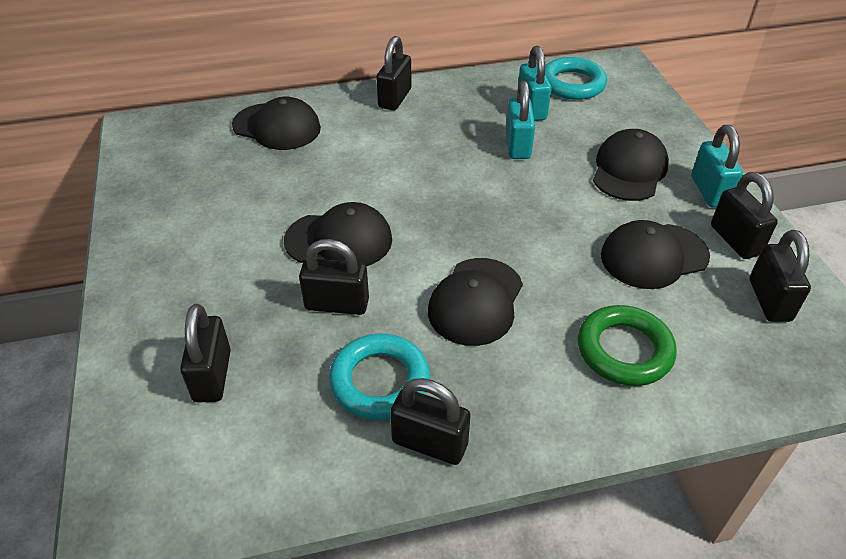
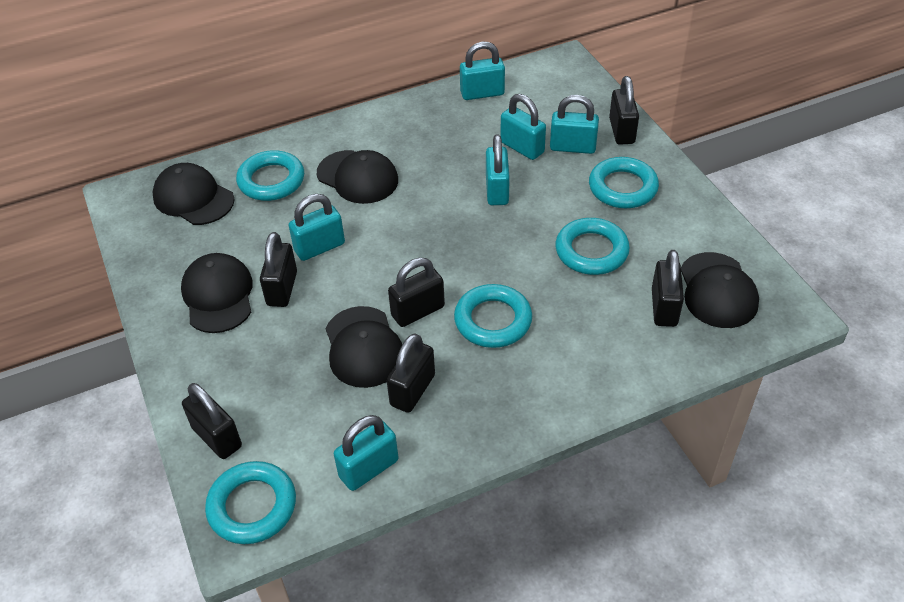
green ring: [577,305,677,386] = 1 -> none = 0
turquoise padlock: [506,81,535,159] [517,46,552,121] [691,125,743,207] = 3 -> [289,194,345,261] [334,415,398,491] [460,42,505,100] [486,134,510,205] [500,94,546,160] [550,95,599,154] = 6
turquoise ring: [329,334,430,420] [545,57,607,100] = 2 -> [205,461,296,544] [236,150,304,201] [454,284,532,348] [555,218,630,275] [589,157,659,208] = 5

